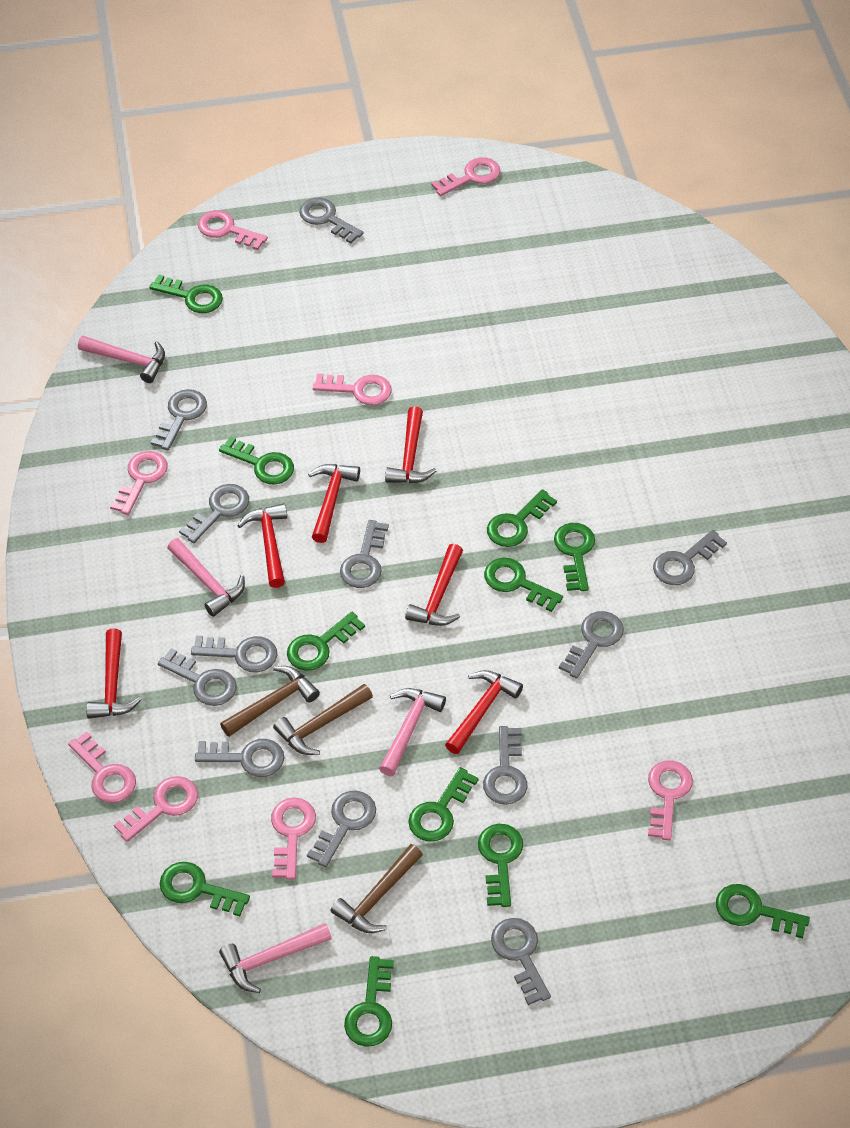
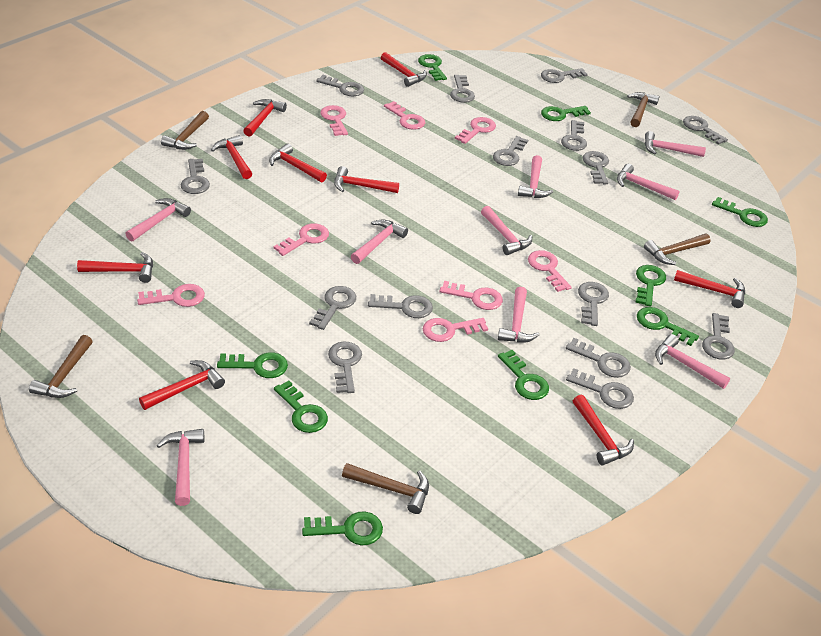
brown hammer: [220,666,320,737] [273,684,373,755] [330,844,423,933] = 3 -> [29,335,93,398] [161,111,209,150] [342,463,429,514] [627,92,659,127] [644,234,711,265] = 5
green key: [149,274,223,313] [160,862,250,916] [219,436,294,485] [287,612,365,671] [344,956,394,1047] [408,767,479,842] [478,824,523,907] [484,557,563,612] [487,489,557,547] [554,523,595,591] [716,884,810,939] = 11 -> [217,352,288,378] [274,380,328,433] [302,511,383,545] [418,54,447,81] [498,350,549,400] [541,106,591,121] [635,265,666,307] [637,307,699,346] [712,197,768,227] = 9
grey key: [150,389,207,451] [158,648,237,706] [179,484,249,543] [191,636,277,673] [195,739,284,777] [299,198,364,244] [307,791,376,867] [340,520,389,588] [483,726,527,805] [491,918,551,1005] [559,611,624,679] [653,530,727,585] = 12 -> [181,159,210,194] [309,286,356,330] [316,75,364,96] [328,341,362,393] [368,294,433,318] [450,75,475,103] [493,136,528,166] [541,68,588,83] [561,120,587,151] [566,338,631,378] [566,368,634,409] [578,282,609,326] [583,151,609,184] [683,116,728,145] [702,313,735,360] = 15
pink hammer: [78,336,165,383] [167,538,245,617] [219,923,332,993] [379,688,446,776] = 4 -> [125,198,191,242] [156,429,204,506] [351,219,408,264] [481,206,532,255] [498,287,539,343] [518,155,553,198] [617,164,680,200] [645,131,706,157] [655,334,730,389] = 9
red hammer: [86,628,142,718] [237,503,287,588] [308,464,360,543] [385,406,436,483] [405,544,463,626] [445,670,523,754] = 6 -> [77,252,153,283] [139,360,225,410] [211,135,252,179] [243,99,287,137] [269,143,327,182] [334,166,399,193] [381,52,427,87] [573,395,634,465] [674,270,745,308] = 9

